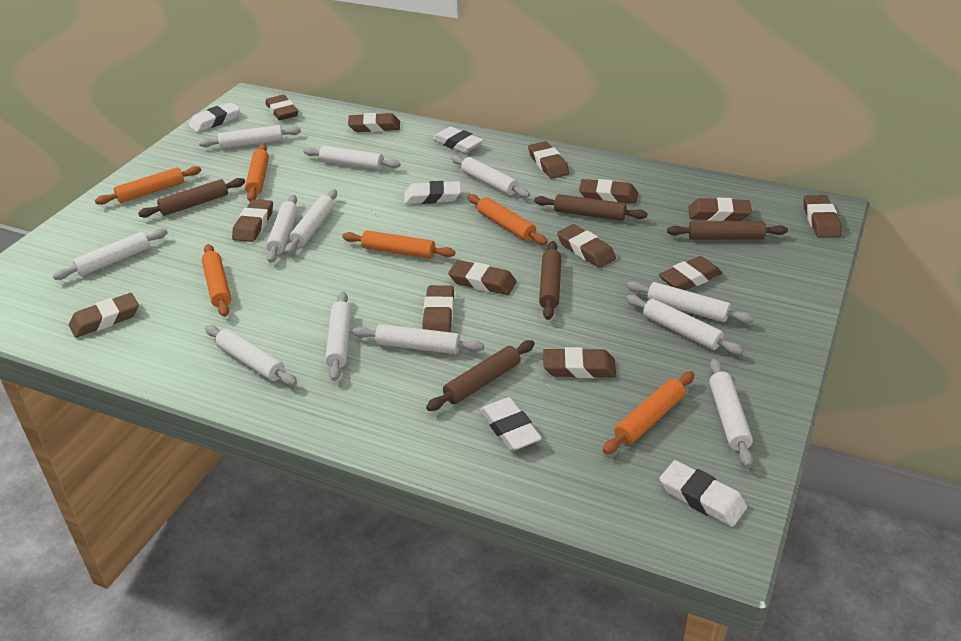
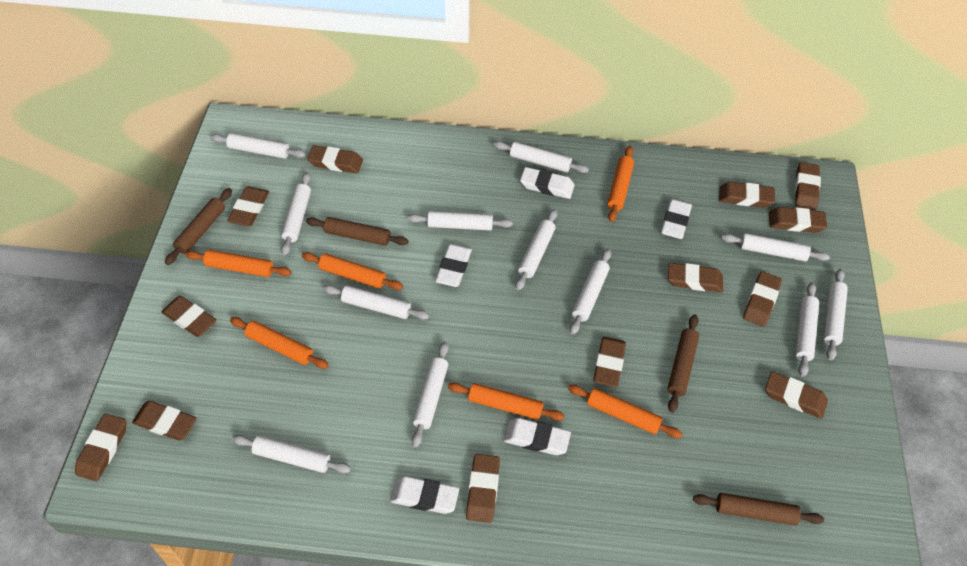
brown rolling pin: [138,178,245,217] [426,340,535,411] [534,194,647,221] [539,241,561,320] [667,221,788,240] = 5 -> [165,188,232,265] [306,217,408,246] [668,314,699,413] [693,493,824,526] = 4

